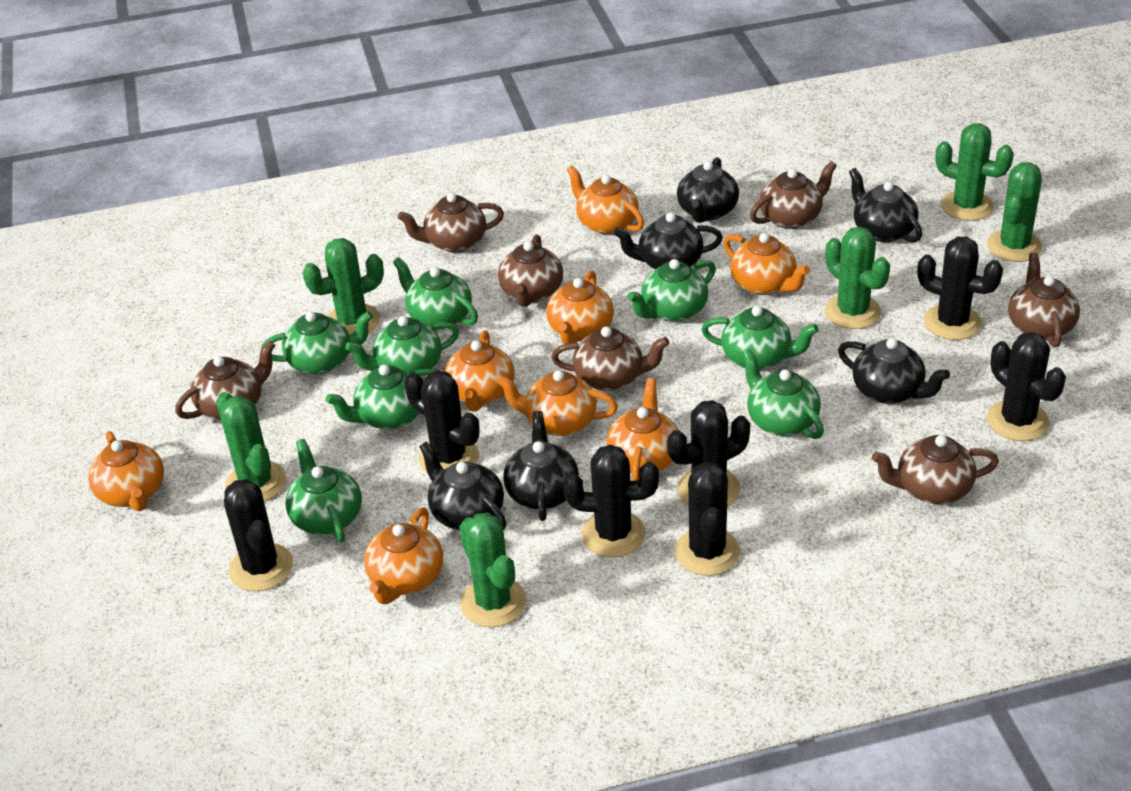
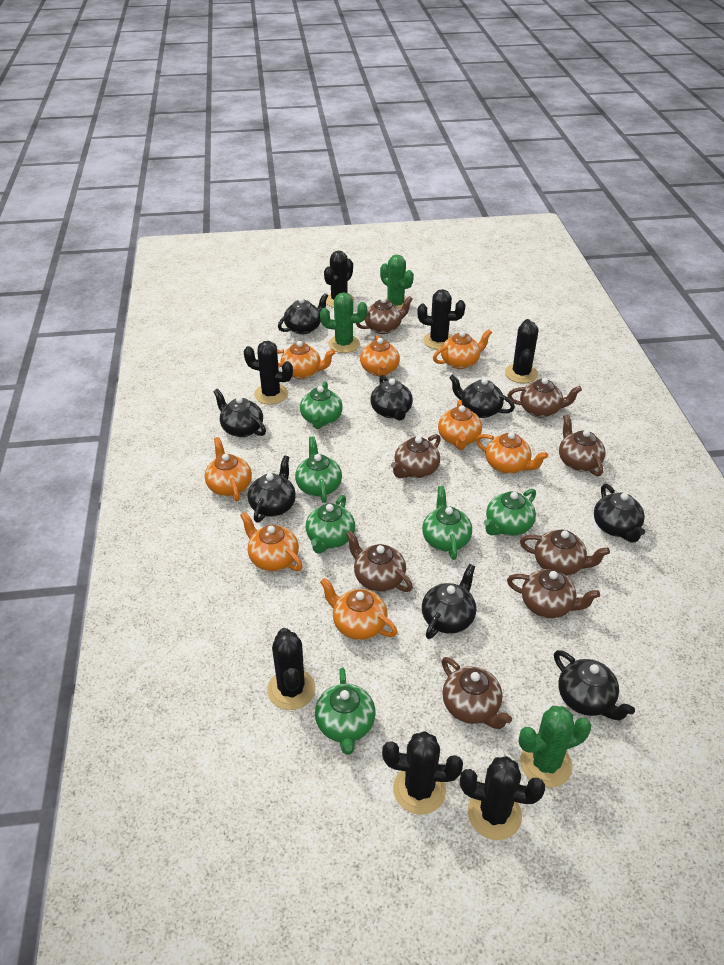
black teapot: [419,441,506,530] [503,411,579,521] [614,212,723,269] [677,157,739,223] [838,338,950,404] [849,168,922,243] = 6 -> [213,389,266,437] [248,455,296,522] [278,293,328,335] [370,375,413,421] [422,564,476,639] [449,374,515,418] [554,650,635,720] [594,484,645,543] = 8
brown teapot: [175,340,275,420] [398,193,504,253] [498,235,563,307] [551,326,669,391] [750,161,837,229] [872,435,999,504] [1008,252,1080,347] = 7 -> [346,530,413,592] [356,296,413,334] [391,434,441,478] [442,657,512,729] [507,569,600,618] [508,378,582,418] [520,530,610,576] [559,414,605,476] = 8
green cactus: [216,392,286,501] [302,238,384,335] [459,512,527,627] [825,227,890,329] [935,123,1014,221] [987,162,1042,262] = 6 -> [320,292,367,353] [380,255,414,310] [518,706,592,788] = 3
green teapot: [261,311,373,375] [285,439,362,542] [326,365,436,430] [345,316,459,373] [393,257,478,329] [627,259,716,322] [701,306,819,370] [742,349,824,439] = 8 -> [295,436,342,503] [300,381,343,429] [306,495,355,554] [315,667,375,755] [422,486,472,560] [484,489,536,536] = 6

